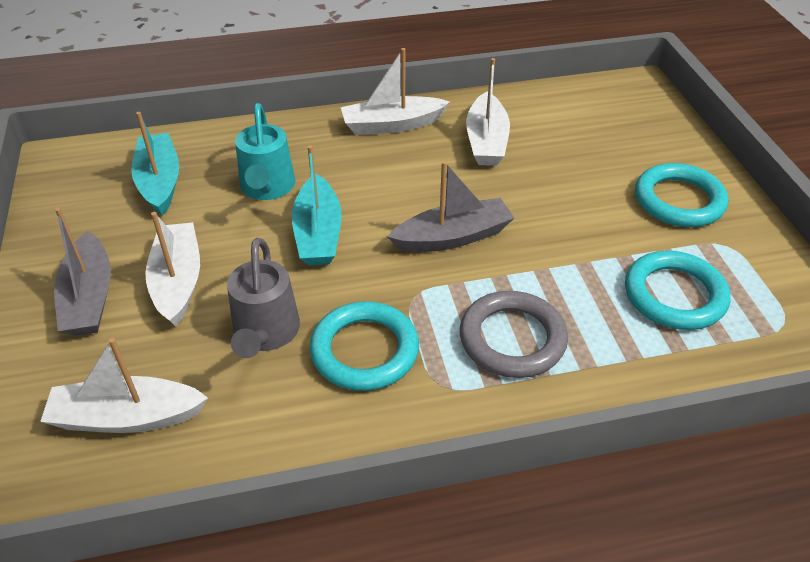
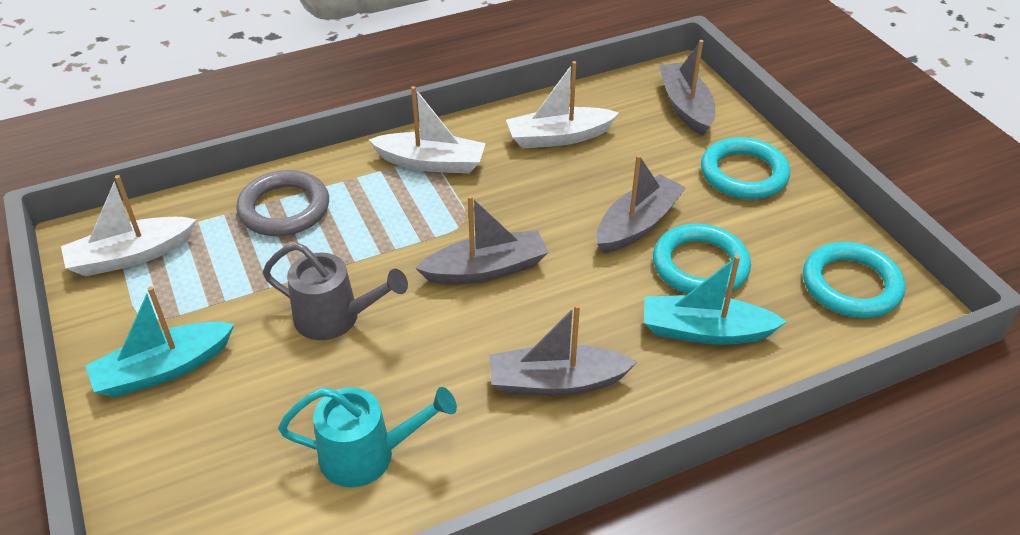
grey boat: [54,207,111,336] [387,161,514,252] = 2 -> [415,195,548,285] [489,304,637,396] [596,155,686,254] [659,40,715,136] = 4
white boat: [40,338,208,433] [145,212,200,327] [341,48,450,135] [466,58,510,166] = 4 -> [61,175,196,276] [369,86,486,173] [506,61,619,149] = 3

